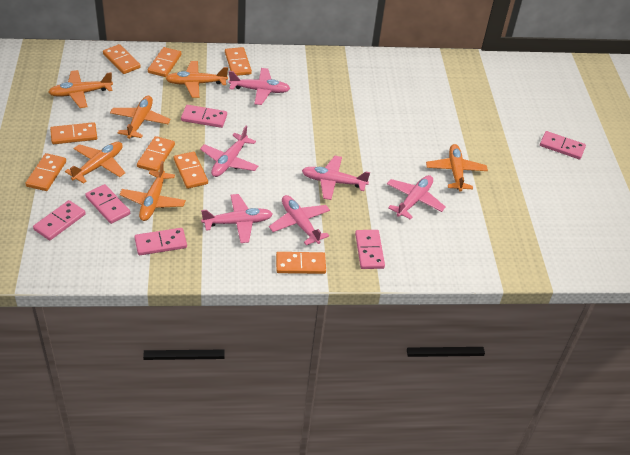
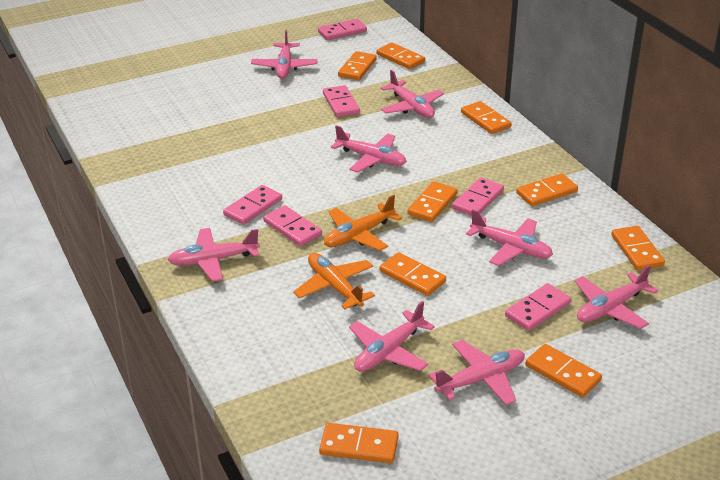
orange domino: [25,153,66,191] [50,122,97,144] [103,44,141,74] [137,136,175,171] [148,47,181,77] [174,152,208,189] [225,47,252,76] [276,252,326,274] = 8 -> [319,423,399,463] [338,51,377,80] [376,42,425,69] [380,252,446,296] [407,181,458,222] [461,101,512,134] [516,173,578,206] [525,344,602,397] [611,226,665,270] = 9
orange plane: [48,70,113,108] [65,142,125,184] [110,96,171,139] [119,161,186,221] [165,61,228,98] [426,144,488,192] = 6 -> [293,253,375,309] [324,195,402,251] = 2
pink plane: [200,126,258,177] [201,194,273,243] [229,68,291,105] [269,195,330,245] [302,156,370,200] [387,175,446,220] = 6 -> [167,228,260,281] [251,30,318,79] [331,125,407,173] [349,301,435,372] [381,70,444,118] [429,340,525,405] [466,209,553,266] [574,265,658,329] = 8

